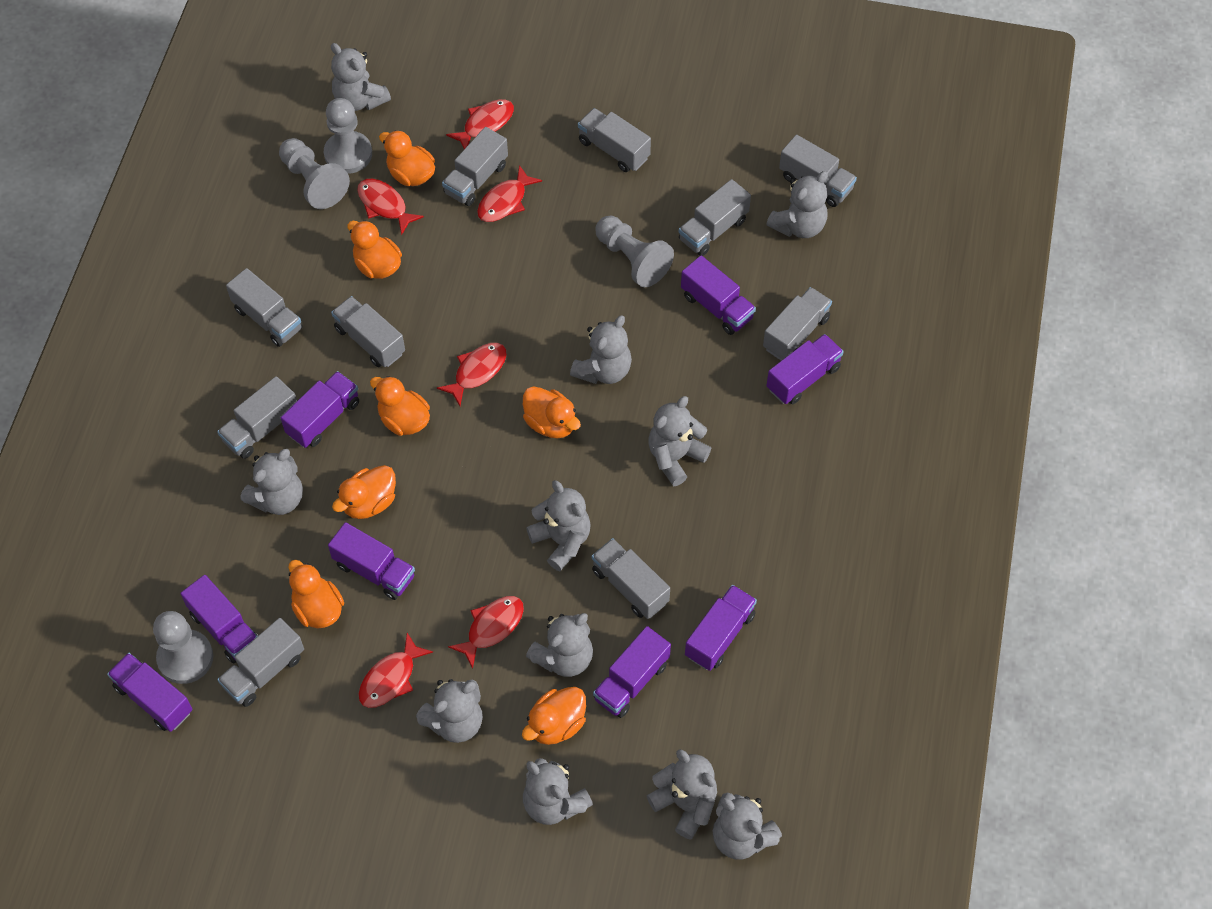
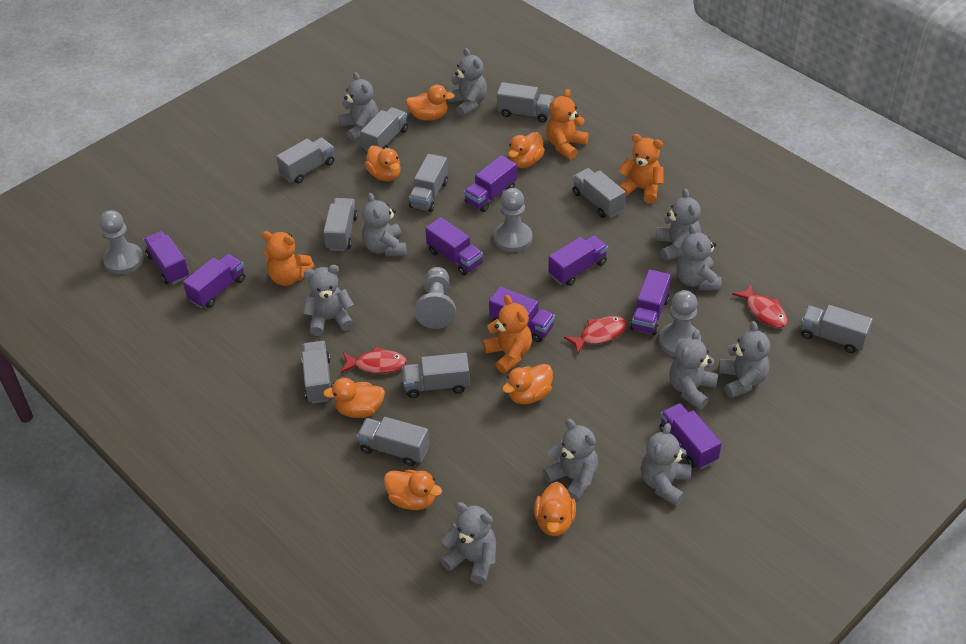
orange teddy bear: none = 0 -> [262,231,314,286] [483,295,532,374] [546,89,589,160] [619,134,664,204] = 4
red fish: [357,179,424,235] [359,633,433,708] [437,343,507,406] [446,99,514,149] [448,596,524,669] [477,165,542,222] = 6 -> [341,346,407,374] [564,316,627,354] [732,284,788,328] = 3

